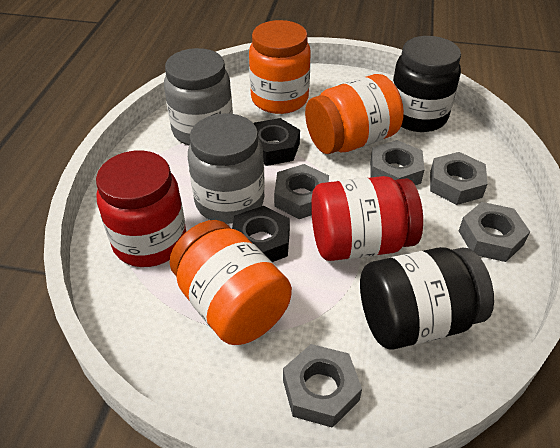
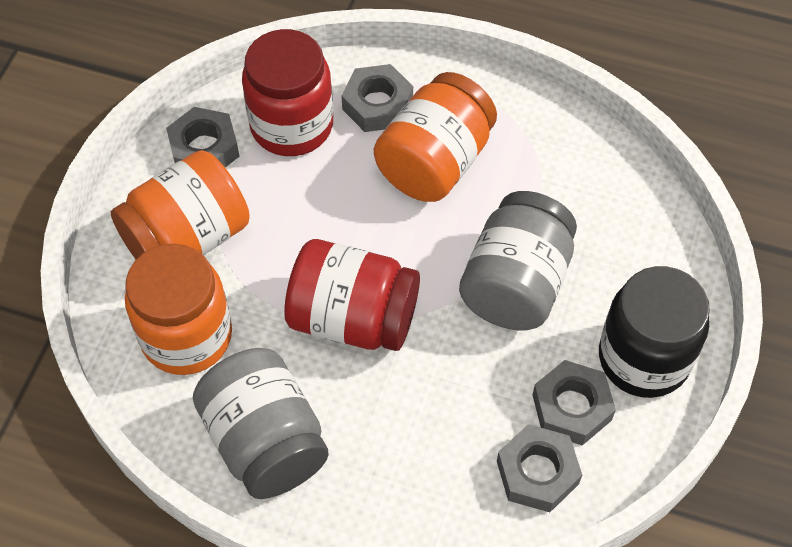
black jar: [360,247,494,350] [393,36,461,132] = 2 -> [599,266,710,398] = 1
black nut: [232,206,290,262] [254,118,300,166] = 2 -> none = 0
grey nut: [274,164,329,219] [283,344,362,428] [370,140,425,185] [430,152,488,205] [459,202,530,262] = 5 -> [166,107,239,168] [341,64,413,132] [497,424,582,512] [533,360,616,446] = 4

